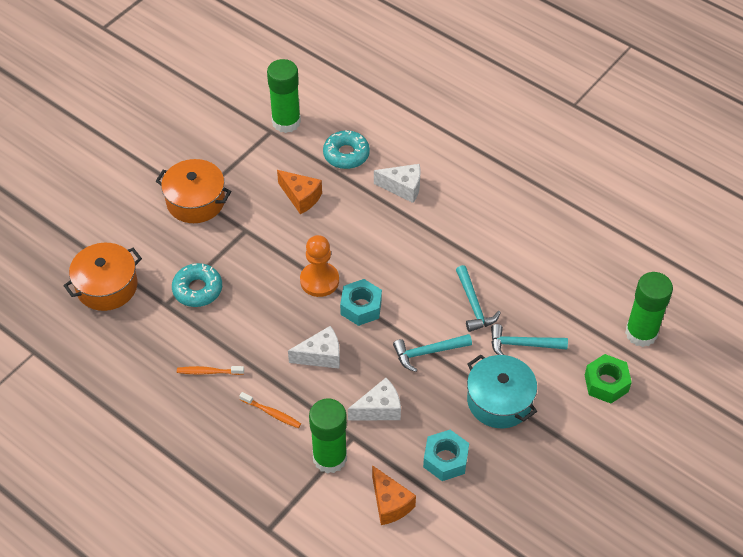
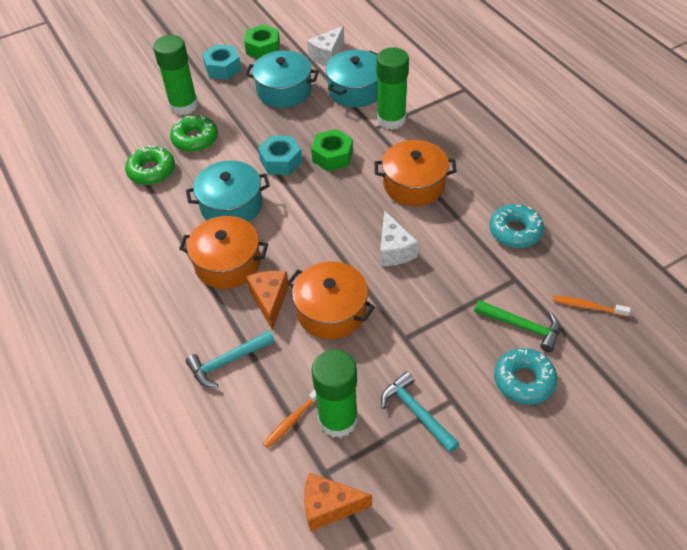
green donut: none = 0 -> [125,145,175,185] [170,115,218,152] = 2
green hammer: none = 0 -> [474,300,560,352] = 1
green nut: [585,354,632,404] = 1 -> [244,25,280,59] [311,129,353,171] = 2
orange pawn: [300,235,339,297] = 1 -> none = 0
orange pot: [63,243,142,311] [156,159,231,223] = 2 -> [179,216,268,289] [287,261,375,339] [374,140,457,206] = 3
turquoise hammer: [393,334,472,372] [456,265,501,332] [491,324,568,355] = 3 -> [186,330,275,388] [381,371,459,453] = 2
turquoise pot: [467,354,537,428] = 1 -> [186,160,270,222] [246,50,319,108] [326,50,378,107] = 3
white cheese: [288,326,340,369] [348,378,401,421] [374,164,420,203] = 3 -> [307,26,344,66] [380,210,418,266] = 2

